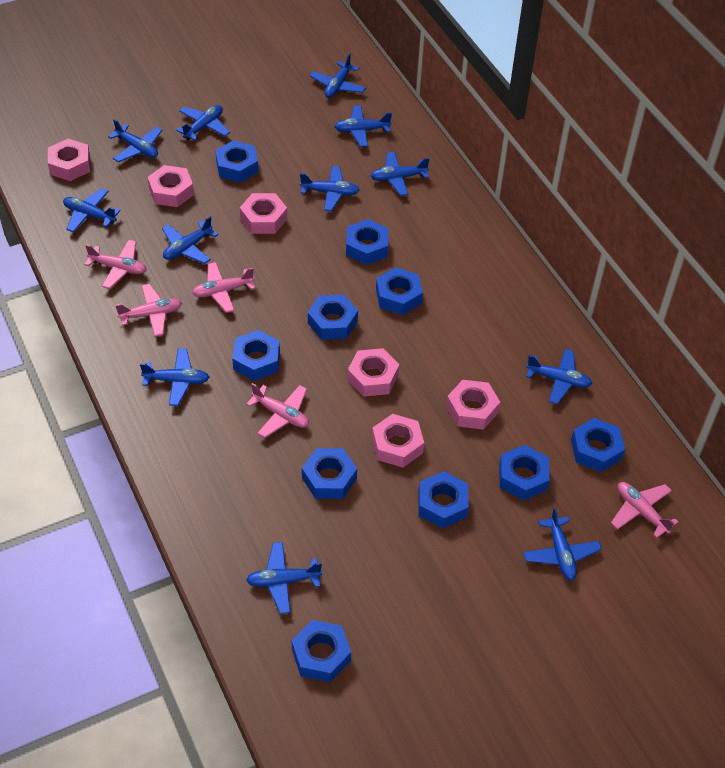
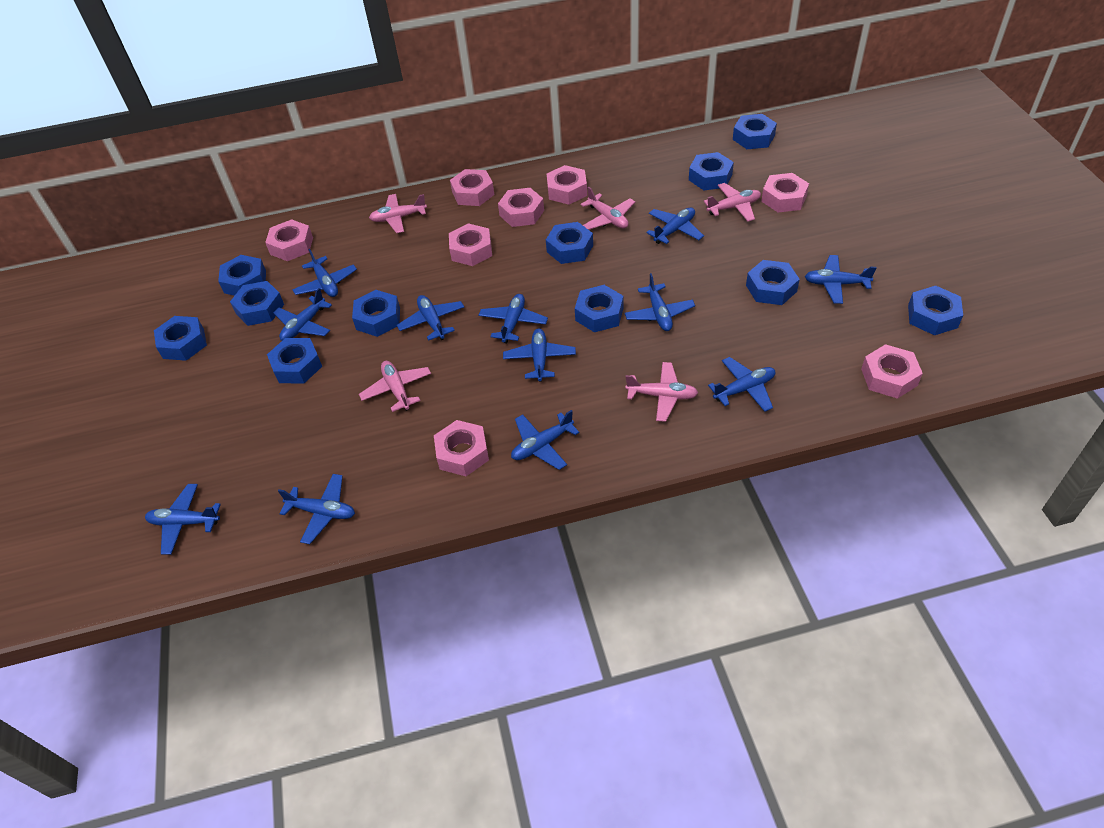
blue nut: [215,140,259,183] [232,330,280,381] [292,620,351,682] [302,448,357,499] [308,295,358,340] [346,219,389,265] [376,267,423,315] [418,471,469,528] [499,445,550,500] [571,418,625,472] = 10 -> [154,316,207,361] [218,255,266,296] [230,281,284,326] [267,338,322,383] [352,290,400,337] [546,222,593,264] [575,285,624,332] [689,152,734,190] [733,114,777,149] [746,260,800,305] [908,286,963,335] = 11
pink nut: [48,139,90,181] [148,165,194,207] [240,193,287,234] [347,348,399,397] [372,414,424,468] [446,380,500,430] = 6 -> [265,219,313,261] [434,420,489,476] [449,223,492,266] [450,169,494,206] [498,188,544,227] [547,165,587,205] [761,173,809,212] [861,344,923,399] = 8

